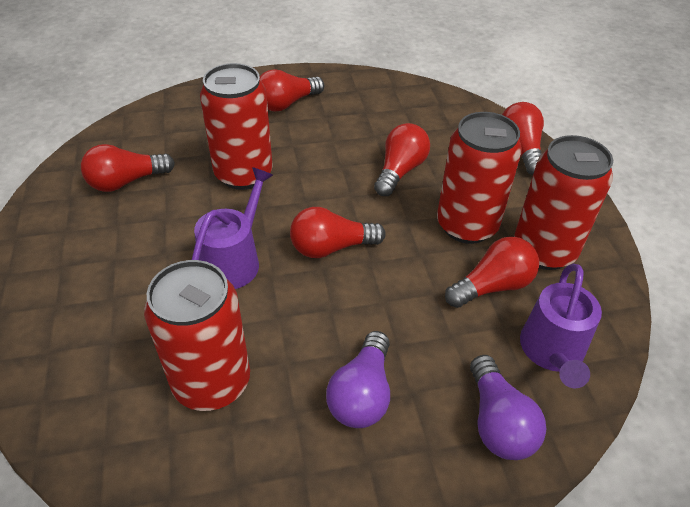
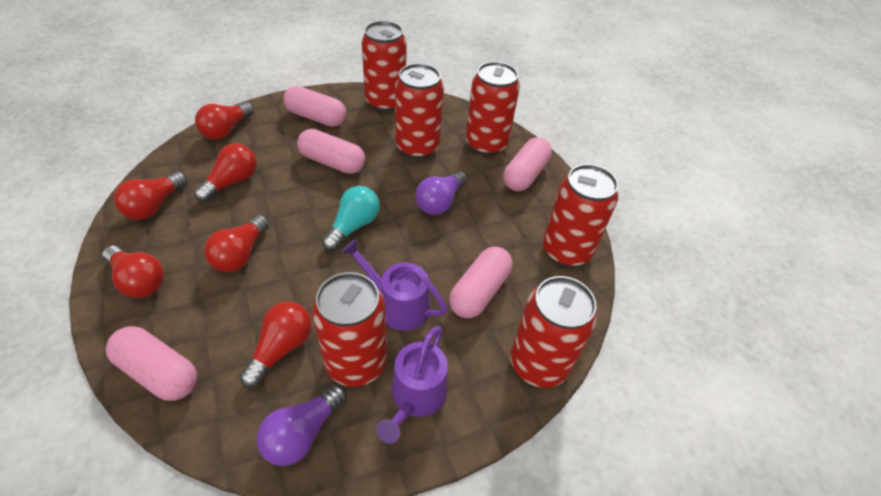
pink capsule: none = 0 -> [106,326,197,401] [283,86,346,127] [297,129,365,174] [449,246,513,318] [503,137,552,191] = 5
red can: [144,260,250,411] [200,63,273,190] [437,112,522,244] [514,135,613,270] = 4 -> [312,272,387,387] [362,21,407,112] [395,63,444,159] [466,62,520,156] [510,276,597,388] [543,164,618,267] = 6
turquoise light bulb: none = 0 -> [322,186,380,251] = 1

